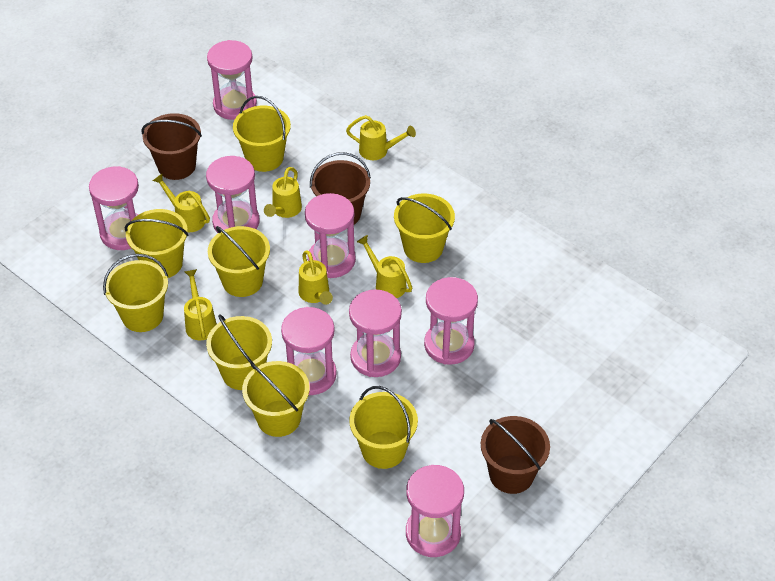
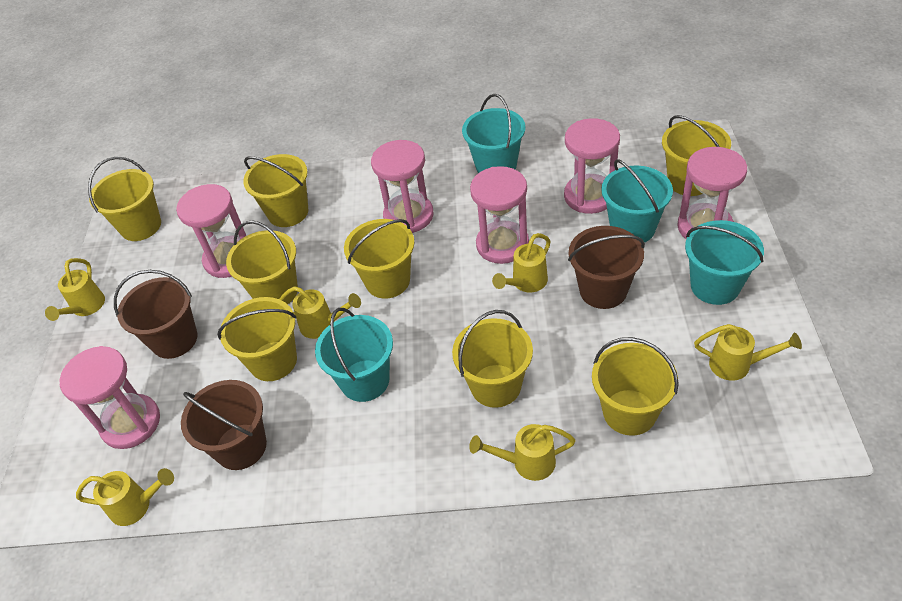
pink hourglass: [89,166,139,250] [206,156,260,233] [207,40,257,120] [281,307,337,395] [305,193,356,278] [349,290,402,377] [406,465,464,557] [424,277,478,365] = 8 -> [59,346,160,449] [176,184,246,278] [371,140,434,233] [470,166,529,264] [564,118,620,214] [677,147,747,239] = 6
turquoise bucket: none = 0 -> [315,308,393,402] [462,94,525,173] [601,159,673,242] [685,220,764,305] = 4

